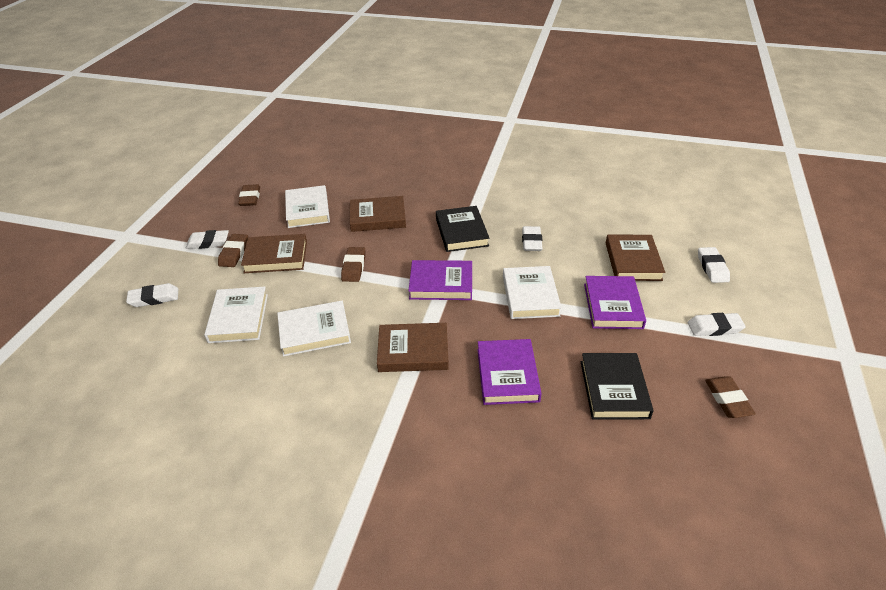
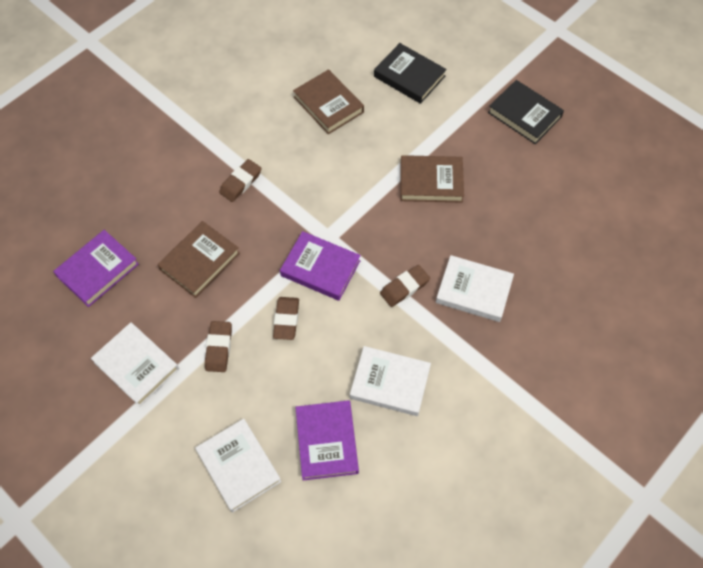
brown book: [241,234,307,273] [350,196,406,232] [377,323,449,372] [606,235,665,281] = 4 -> [157,221,240,298] [293,69,364,134] [401,155,464,203] = 3
white eraser: [126,283,178,307] [186,230,229,249] [522,226,543,251] [688,313,746,336] [698,247,730,283] = 5 -> none = 0

